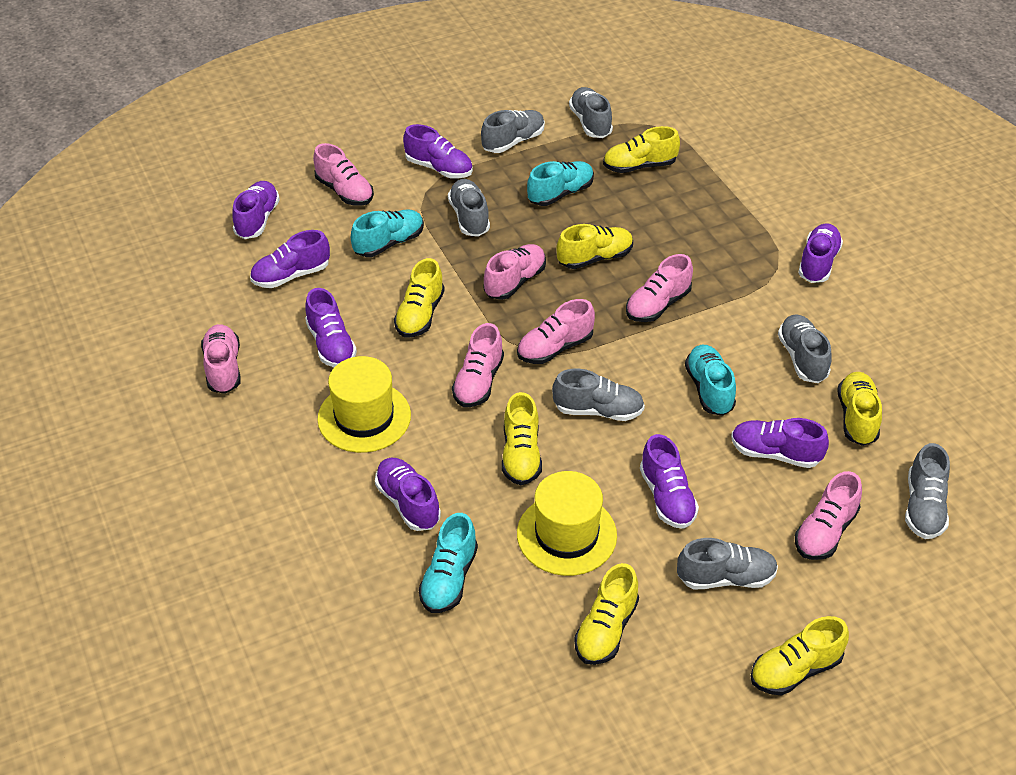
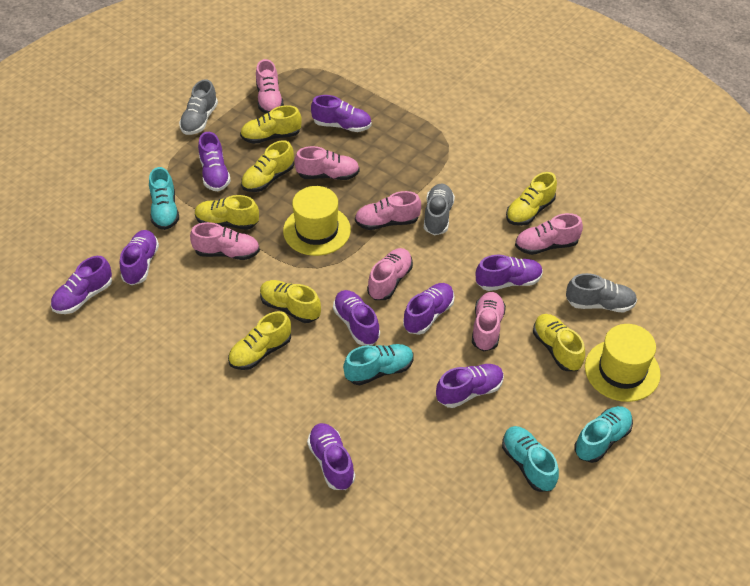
grey shoe: [448,179,490,237] [481,110,545,153] [552,369,645,421] [569,87,613,138] [677,538,778,589] [778,315,832,383] [905,443,950,539] = 7 -> [179,79,218,135] [424,184,455,235] [566,273,637,313] = 3
purple shoe: [232,181,280,239] [250,230,330,288] [305,288,357,367] [375,458,441,531] [403,124,473,179] [640,434,699,529] [731,418,829,468] [798,223,843,283] = 8 -> [51,256,112,314] [120,230,159,285] [198,132,231,191] [307,423,355,490] [311,95,372,132] [333,290,380,345] [403,283,455,335] [436,364,504,408] [476,255,543,291] = 9

